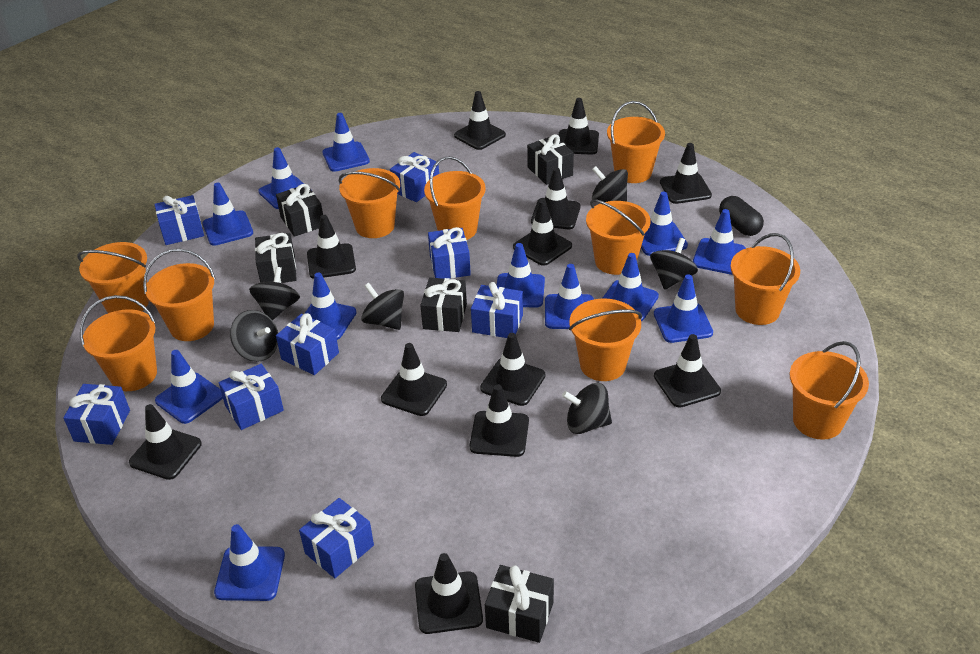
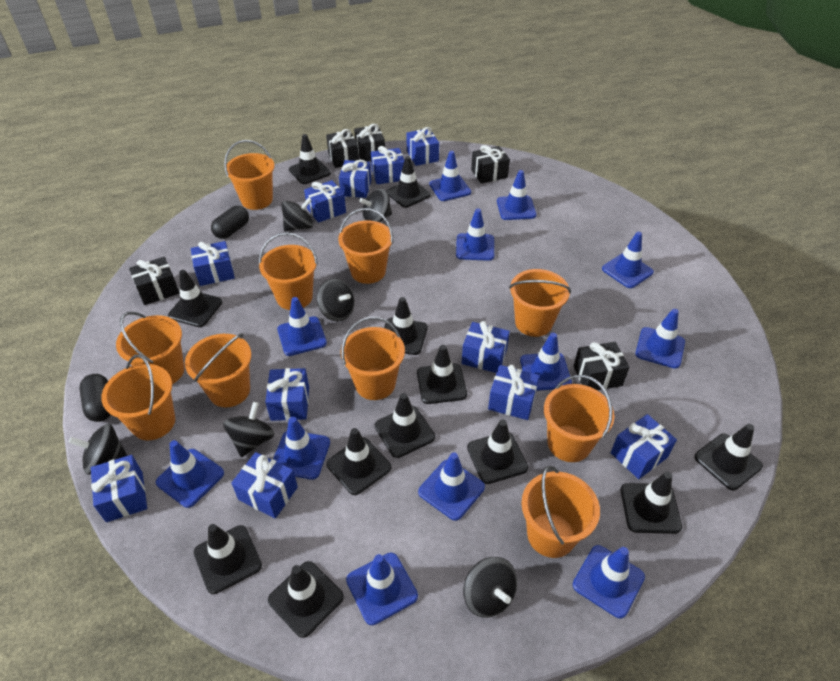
black capsule: [719,196,764,236] = 1 -> [79,374,111,422] [211,206,249,239] = 2
blue gift: [63,384,130,445] [154,195,204,245] [219,364,284,430] [276,313,339,375] [299,498,374,578] [390,152,439,202] [428,227,471,279] [471,282,523,338] = 8 -> [91,455,147,522] [191,241,235,286] [231,452,298,519] [265,368,309,421] [304,180,346,223] [339,160,371,198] [371,146,404,184] [406,127,439,166] [462,321,510,373] [488,365,540,420] [611,414,677,479] = 11

